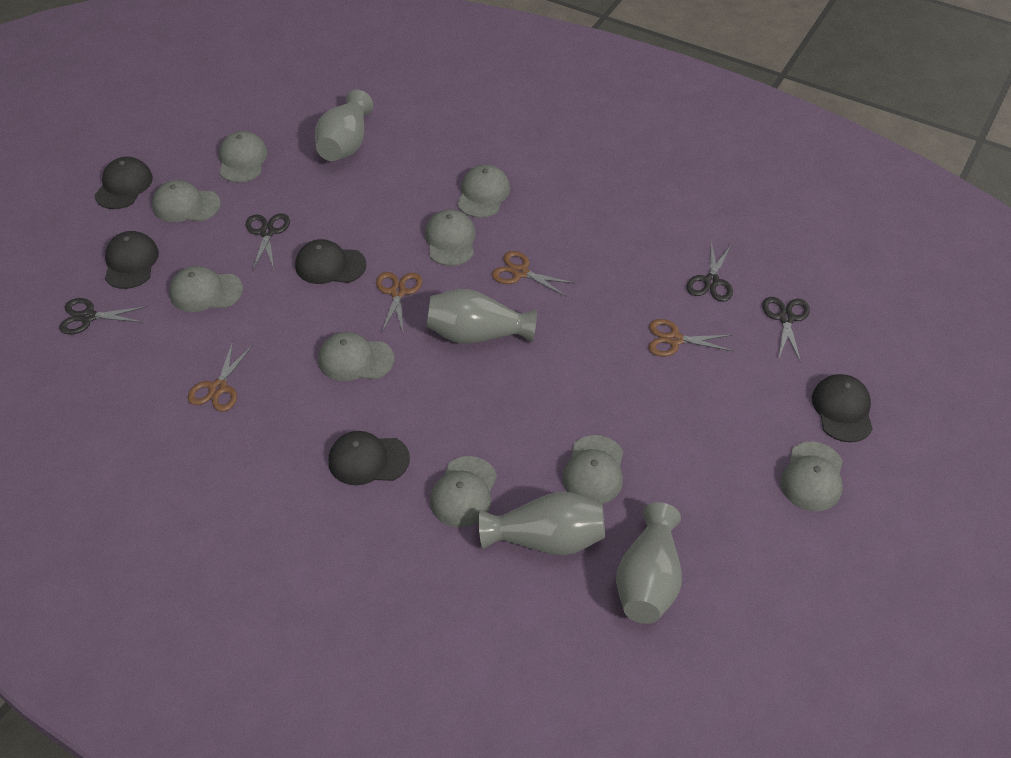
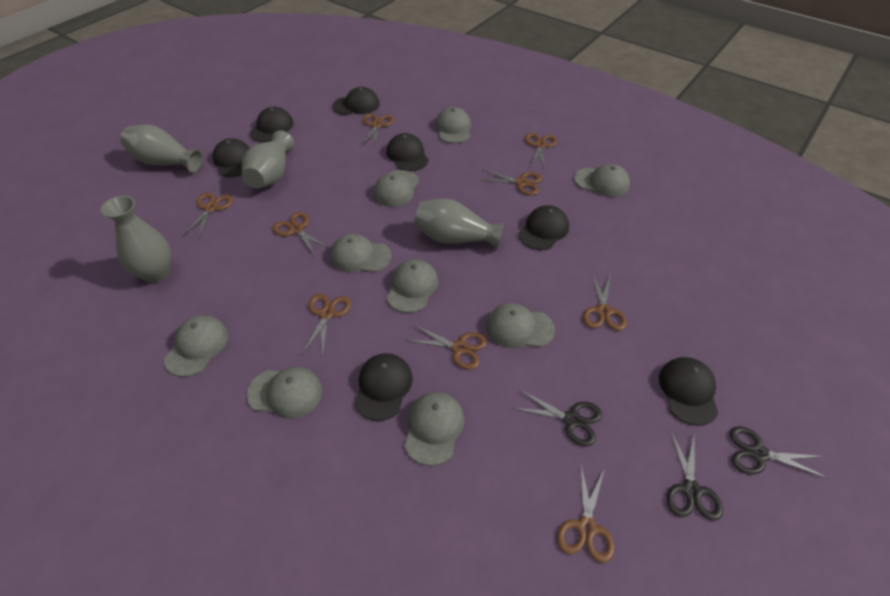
black cap: [94,157,153,209] [105,231,159,289] [295,239,366,284] [328,431,410,485] [812,374,873,442] = 5 -> [213,138,250,177] [250,107,294,142] [332,87,380,115] [354,353,413,421] [386,133,429,171] [518,205,569,250] [659,357,718,426] = 7
black scissors: [59,298,147,335] [246,213,290,269] [686,241,733,302] [762,297,810,362] = 4 -> [512,390,602,446] [667,430,723,521] [730,427,828,478] = 3
brown scissors: [188,341,253,412] [376,272,422,332] [492,251,574,296] [649,319,733,357] = 4 -> [182,193,233,239] [273,212,329,256] [302,294,351,357] [362,114,394,148] [406,325,487,370] [479,170,542,195] [525,133,557,168] [557,462,614,563] [583,273,627,331] = 9

